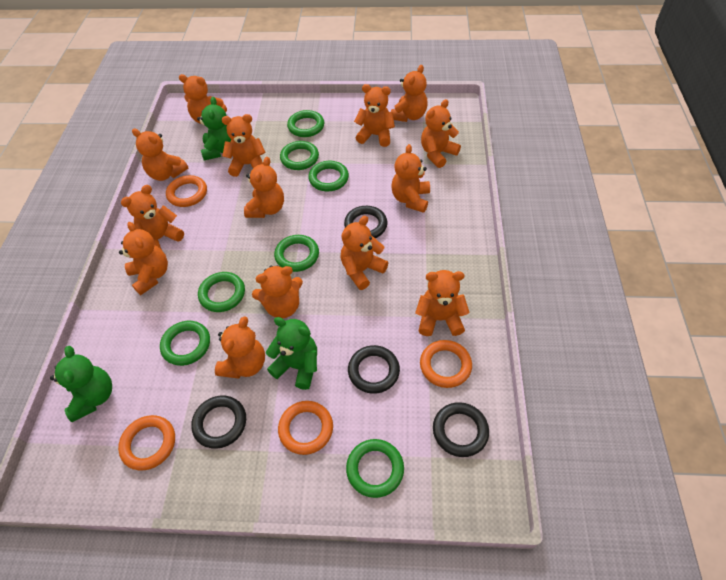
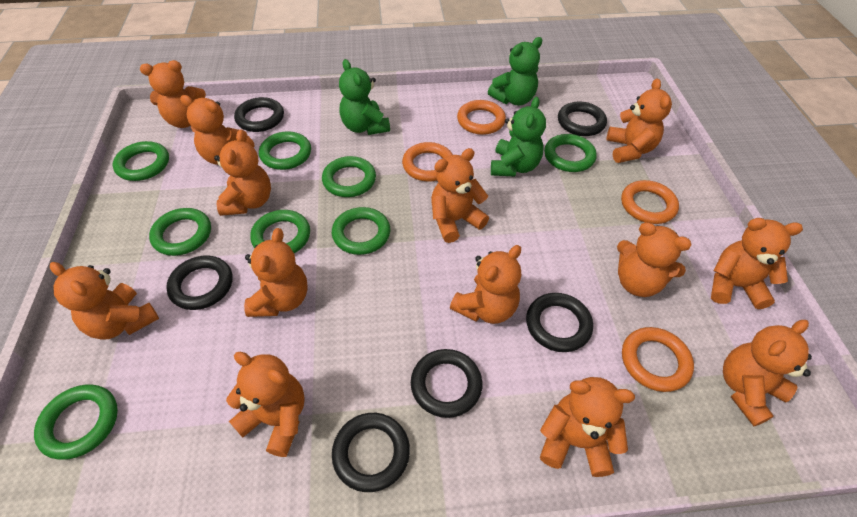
black ring: [191,395,246,449] [344,206,387,238] [348,345,400,394] [433,402,489,457] = 4 -> [166,256,232,310] [234,97,284,132] [332,413,410,492] [411,349,482,418] [526,293,593,352] [558,101,607,136] = 6
green ring: [160,321,210,366] [198,272,245,312] [274,235,319,272] [280,141,319,170] [287,110,324,137] [308,161,349,191] [346,439,404,498] = 7 -> [34,384,118,460] [113,141,169,181] [149,208,211,256] [250,210,310,253] [259,131,311,170] [322,156,376,197] [332,207,390,255] [544,134,597,172] = 8
orange teddy bear: [119,222,168,295] [121,185,184,250] [132,129,188,181] [179,74,227,124] [215,316,265,379] [222,114,266,177] [244,157,284,218] [252,265,303,319] [340,216,388,290] [354,84,395,147] [391,65,427,122] [392,144,430,213] [415,270,470,336] [421,99,461,168] = 14 -> [50,262,159,340] [140,60,206,128] [180,95,254,165] [214,129,271,216] [226,352,305,457] [244,228,308,317] [431,148,489,243] [450,245,521,324] [540,377,635,477] [606,78,672,163] [617,222,692,297] [711,218,803,309] [723,320,812,426] = 13

